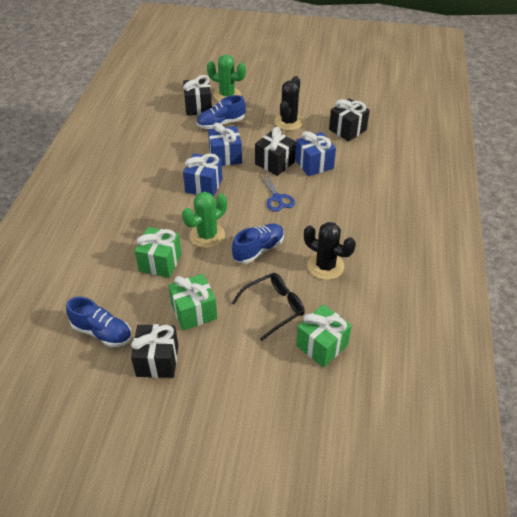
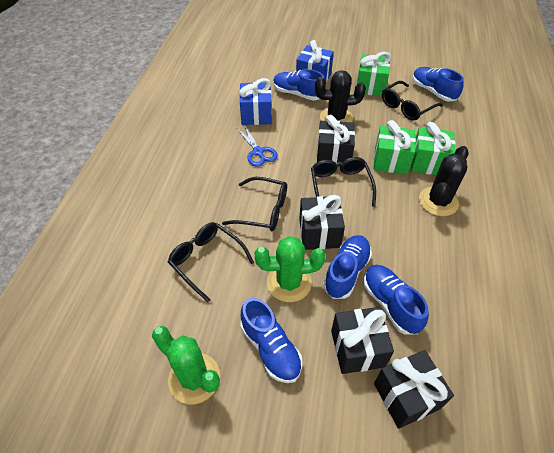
black glasses: [232,273,305,341] = 1 -> [168,222,254,302] [222,177,287,231] [311,157,376,207] [382,81,443,121] = 4
blue gift: [183,153,223,197] [208,122,242,166] [295,131,336,176] = 3 -> [239,78,272,125] [296,40,334,82] = 2
blue shoe: [66,297,132,347] [197,95,246,129] [232,223,284,264] = 3 -> [240,298,302,383] [273,69,325,101] [323,235,372,299] [364,265,429,335] [412,67,464,101] = 5

